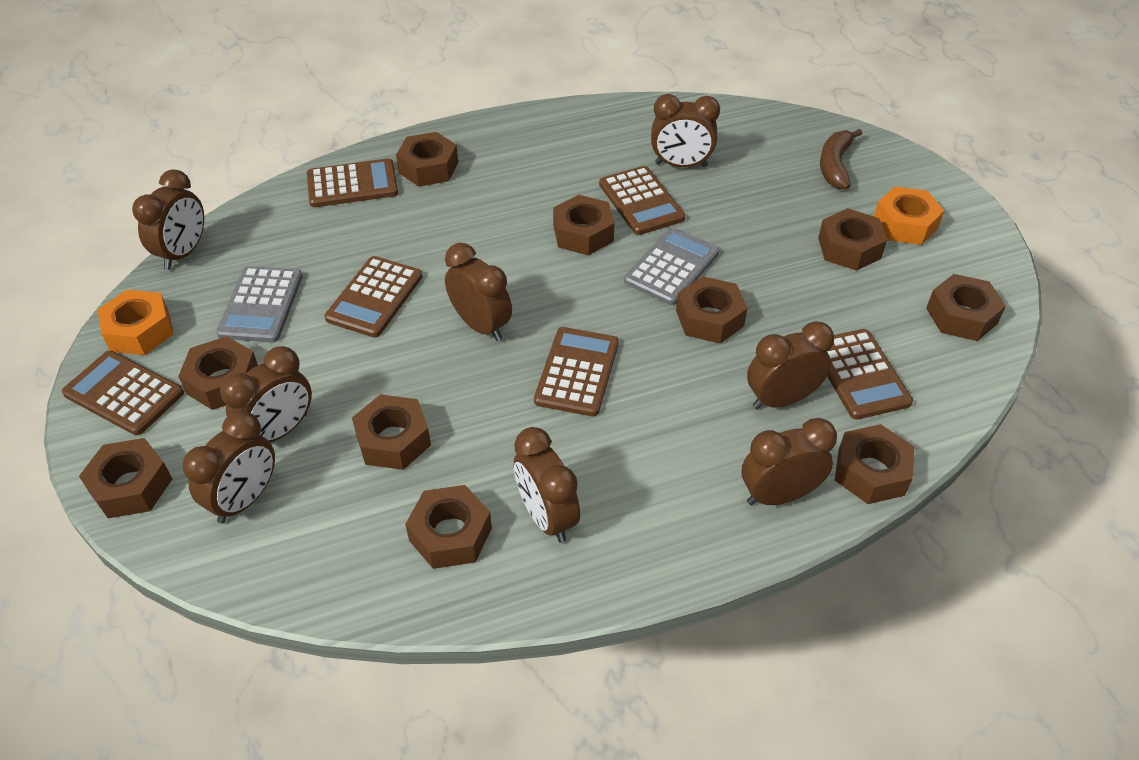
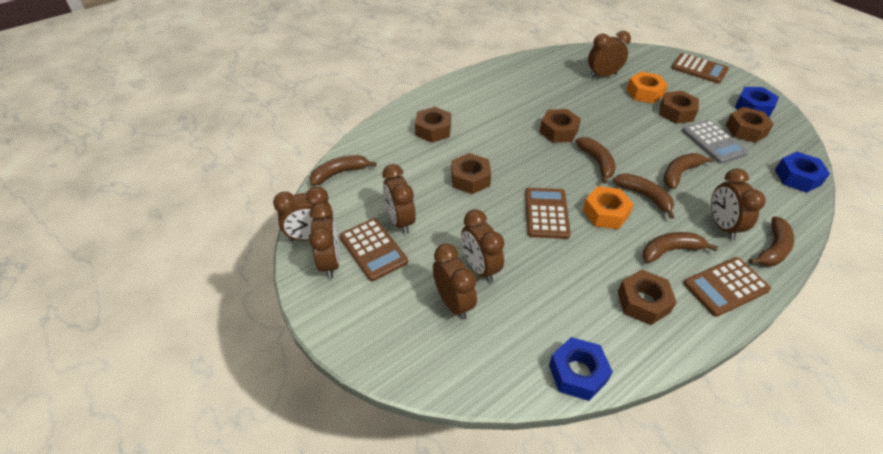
blue nut: none = 0 -> [549,337,613,401] [735,87,779,117] [775,152,830,193] = 3
brown banana: [820,129,862,189] = 1 -> [310,155,377,186] [575,137,616,184] [613,173,674,219] [642,232,718,263] [663,153,714,189] [749,216,794,266] = 6
brown calculator: [62,351,184,435] [307,158,398,207] [324,256,423,338] [534,327,619,417] [599,166,685,235] [827,329,913,420] = 6 -> [339,218,408,281] [525,188,571,239] [671,53,729,84] [684,257,771,317] = 4
brown clock: [132,170,204,270] [183,411,275,524] [220,346,312,442] [445,243,512,341] [514,427,580,543] [651,94,720,167] [742,418,837,505] [747,321,834,409] = 8 -> [273,186,333,241] [309,203,340,278] [382,164,416,234] [433,244,477,320] [461,209,504,283] [588,31,631,78] [711,168,766,240] = 7
brown nut: [79,438,172,518] [178,336,258,410] [352,394,431,470] [396,132,458,187] [405,485,492,569] [553,195,615,255] [676,276,748,343] [818,208,887,271] [835,424,915,504] [926,274,1006,341] = 10 -> [415,107,451,143] [451,153,491,194] [540,109,581,143] [618,270,677,325] [659,91,699,124] [726,107,774,143] = 6
grey calculator: [216,266,303,343] [624,227,719,305] = 2 -> [682,120,748,164] = 1

